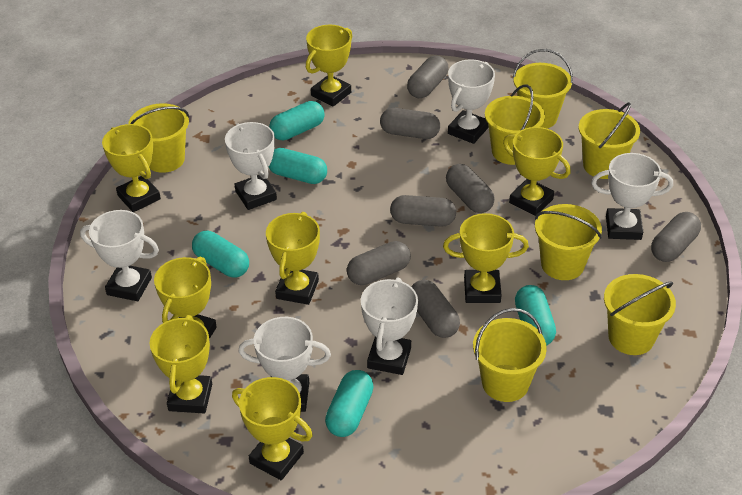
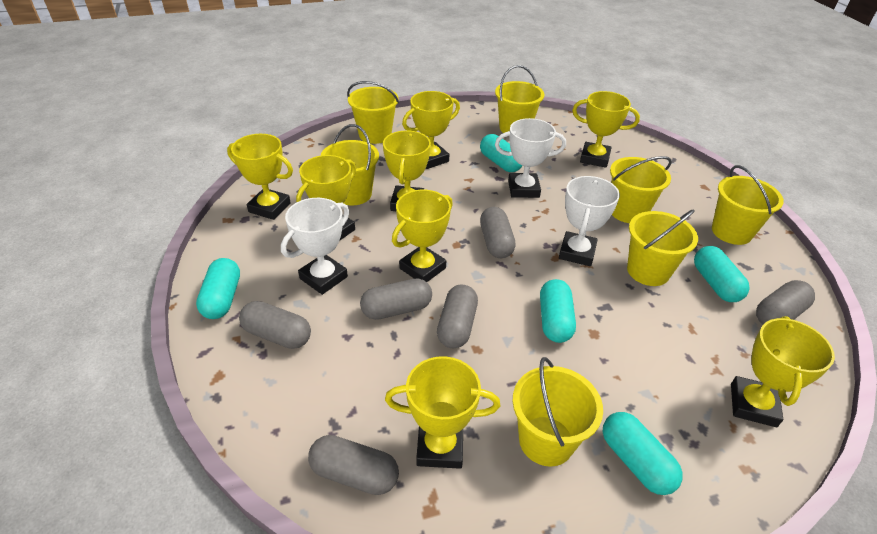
grey capsule: [347,241,411,285] [380,108,440,139] [390,195,456,227] [407,56,449,98] [412,280,460,338] [446,164,495,213] [651,212,701,262] = 7 -> [239,301,311,349] [308,435,399,495] [360,278,432,320] [437,285,478,348] [480,207,516,258] [756,280,815,324] = 6
white trophy: [80,210,159,301] [225,122,277,210] [238,317,331,412] [361,277,418,375] [448,60,495,144] [591,153,673,240] = 6 -> [281,198,349,295] [495,118,566,198] [559,176,620,266] = 3

